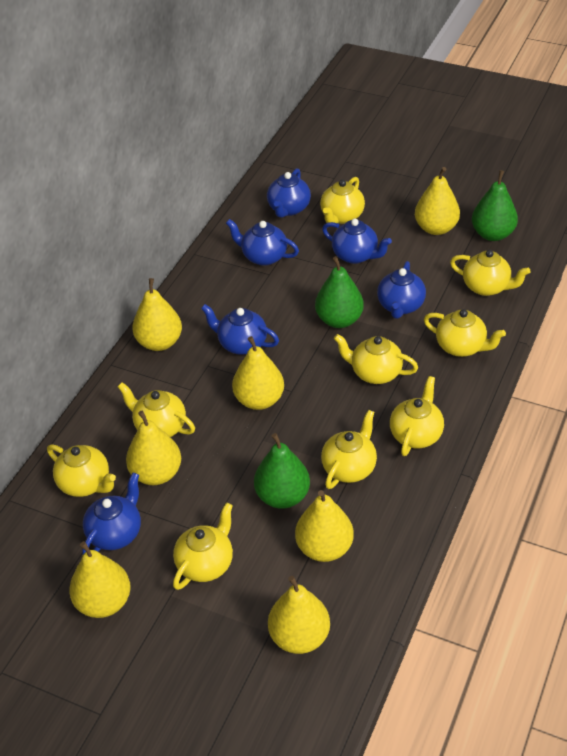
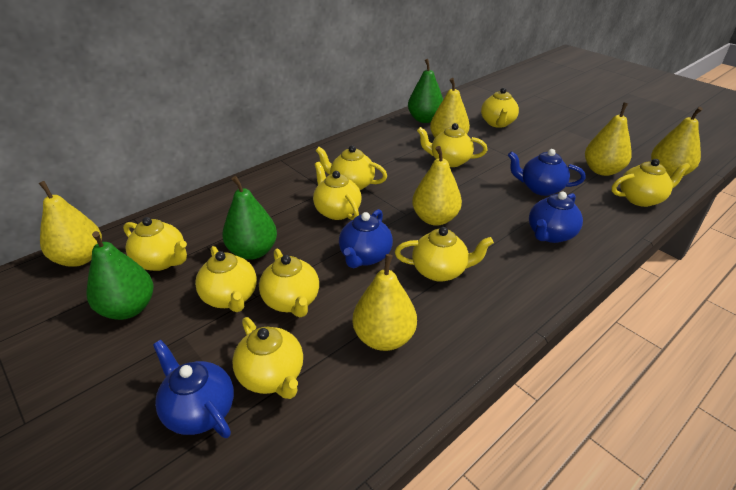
blue teapot: [82,473,141,555] [201,304,279,355] [226,219,299,266] [267,168,311,218] [322,219,392,264] [377,261,426,319] = 6 -> [153,340,234,438] [339,209,393,268] [508,149,586,196] [529,192,583,243] = 4
yellow pear: [69,541,131,618] [126,411,181,485] [132,278,182,351] [232,336,284,410] [268,576,330,654] [295,490,354,562] [415,167,460,235] = 7 -> [38,181,102,267] [353,254,417,351] [412,146,462,226] [430,78,470,138] [585,102,632,176] [651,107,703,177] = 6
yellow teapot: [47,444,116,497] [118,382,195,437] [173,502,233,590] [320,177,365,224] [321,410,377,489] [334,334,418,384] [390,376,444,456] [424,309,506,357] [450,250,530,296] = 9 -> [123,217,187,271] [195,246,257,312] [232,317,303,399] [259,249,319,317] [313,162,361,220] [315,145,387,190] [395,227,494,282] [417,123,488,167] [481,88,519,128] [612,159,691,207] = 10

